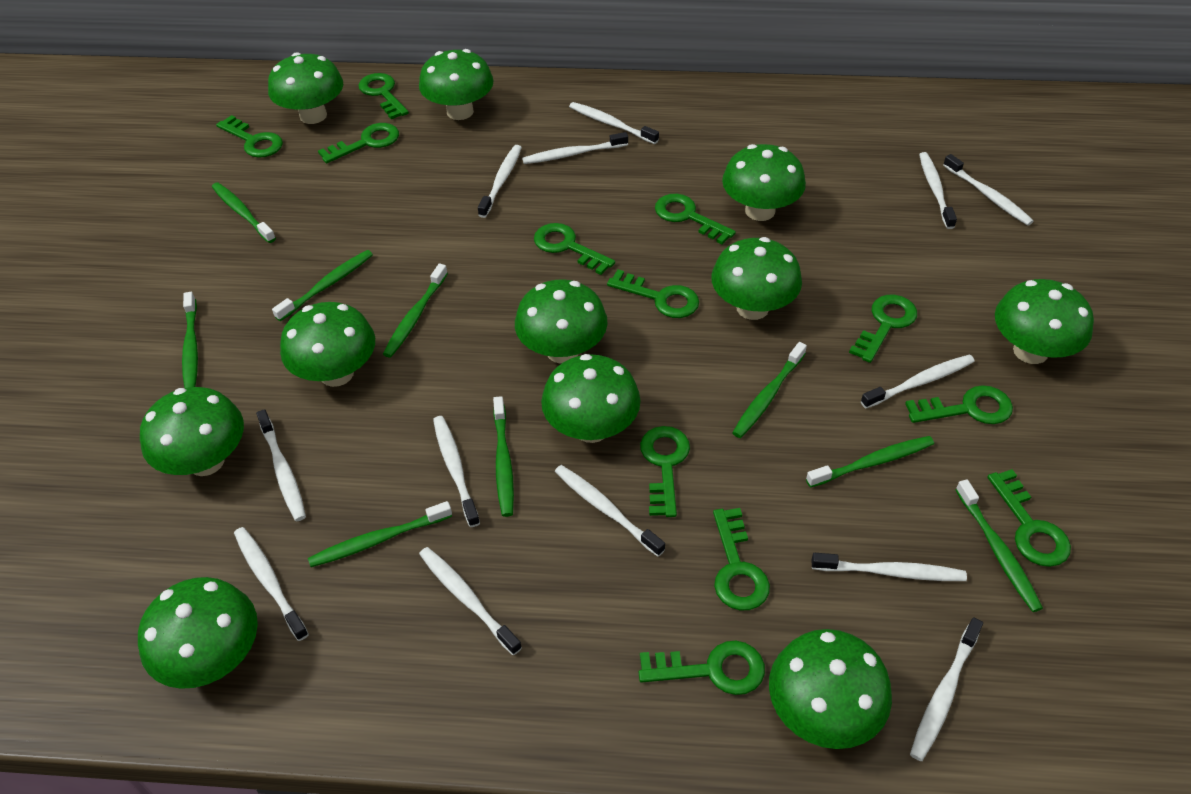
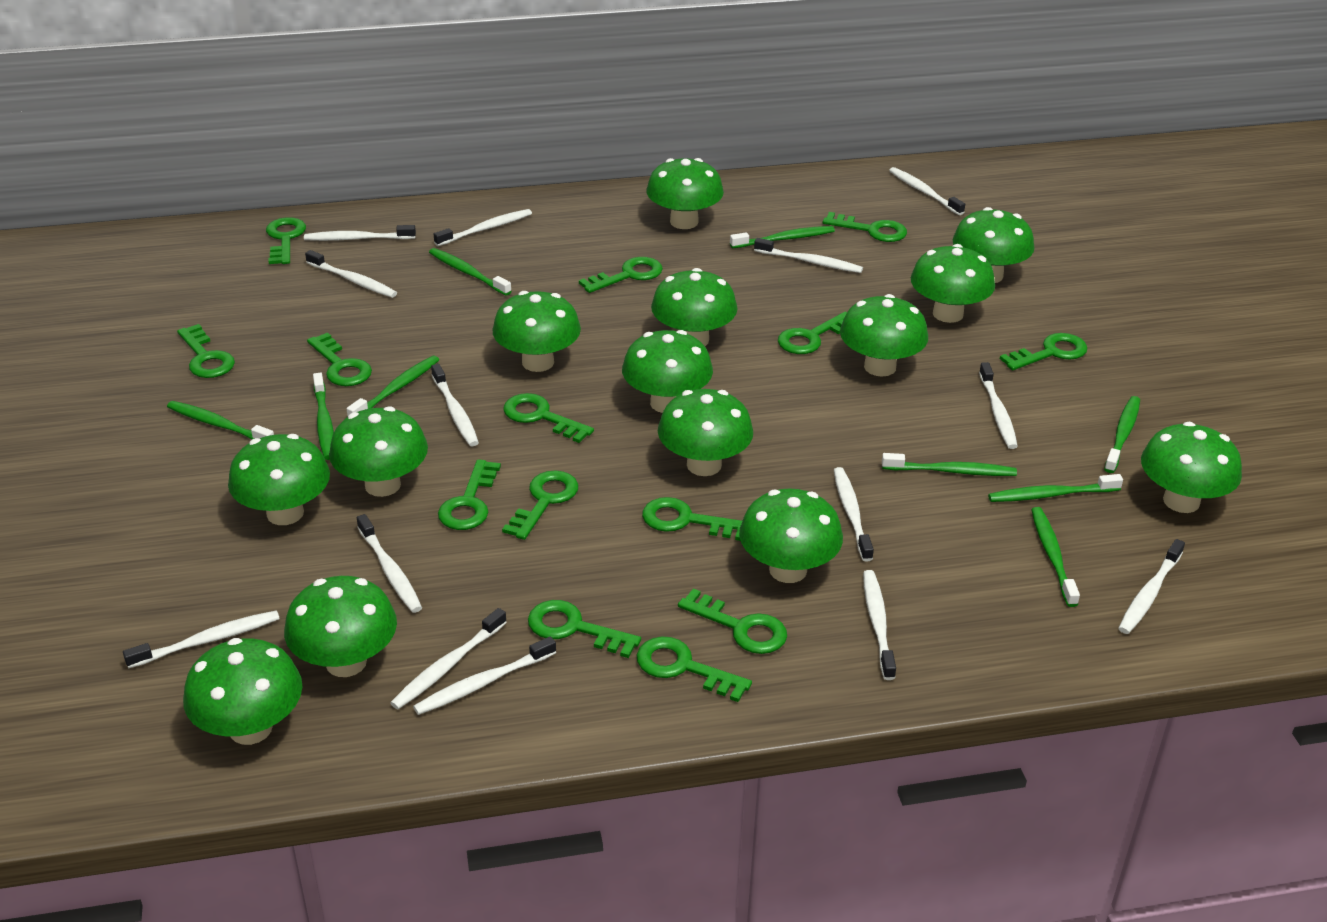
green key: [216,115,283,158] [318,123,399,163] [358,73,409,119] [534,223,615,275] [607,270,699,318] [639,641,765,695] [640,426,690,517] [655,194,736,244] [713,508,770,610] [849,295,917,363] [905,385,1013,424] [987,469,1071,567] = 12 -> [177,324,235,378] [266,217,306,264] [307,332,372,386] [438,459,501,530] [502,470,579,540] [503,393,594,443] [528,600,641,658] [579,257,663,293] [637,637,752,702] [642,497,742,541] [678,588,787,654] [778,312,847,354] [823,212,907,242] [1000,333,1088,370] = 14
green mushroom: [138,577,258,689] [140,387,244,476] [268,52,343,124] [280,302,375,387] [419,49,493,120] [515,279,608,364] [541,354,641,443] [711,237,802,320] [722,144,806,221] [769,629,892,749] [995,279,1094,364] = 11 -> [183,638,303,745] [228,434,330,525] [284,576,397,677] [329,406,428,497] [492,291,581,372] [622,330,713,413] [646,158,724,229] [651,268,738,346] [658,389,753,476] [739,488,843,583] [840,294,928,377] [911,244,995,323] [953,207,1035,283] [1141,422,1242,513] = 14
white toothbrush: [234,527,309,641] [256,409,306,521] [419,547,522,655] [433,416,480,527] [478,145,522,218] [522,132,628,164] [554,465,665,557] [569,102,659,144] [812,553,967,581] [861,355,975,408] [910,617,983,761] [919,152,957,229] [943,154,1034,226] = 13 -> [123,611,280,668] [304,225,416,241] [305,250,397,298] [357,514,422,613] [390,608,507,709] [413,636,556,715] [431,364,479,446] [434,209,532,246] [754,238,863,273] [834,467,874,561] [863,570,896,680] [889,167,965,215] [979,362,1018,449] [1118,539,1185,634] = 14

